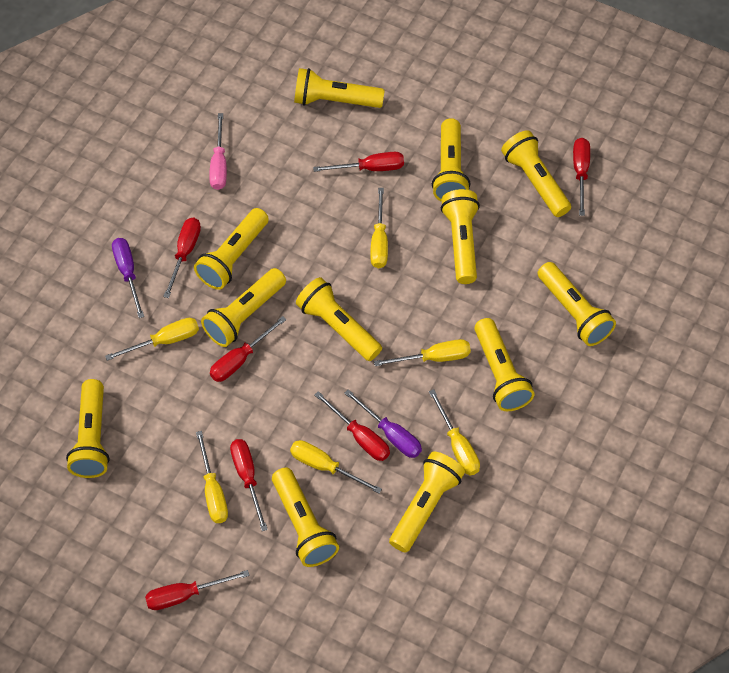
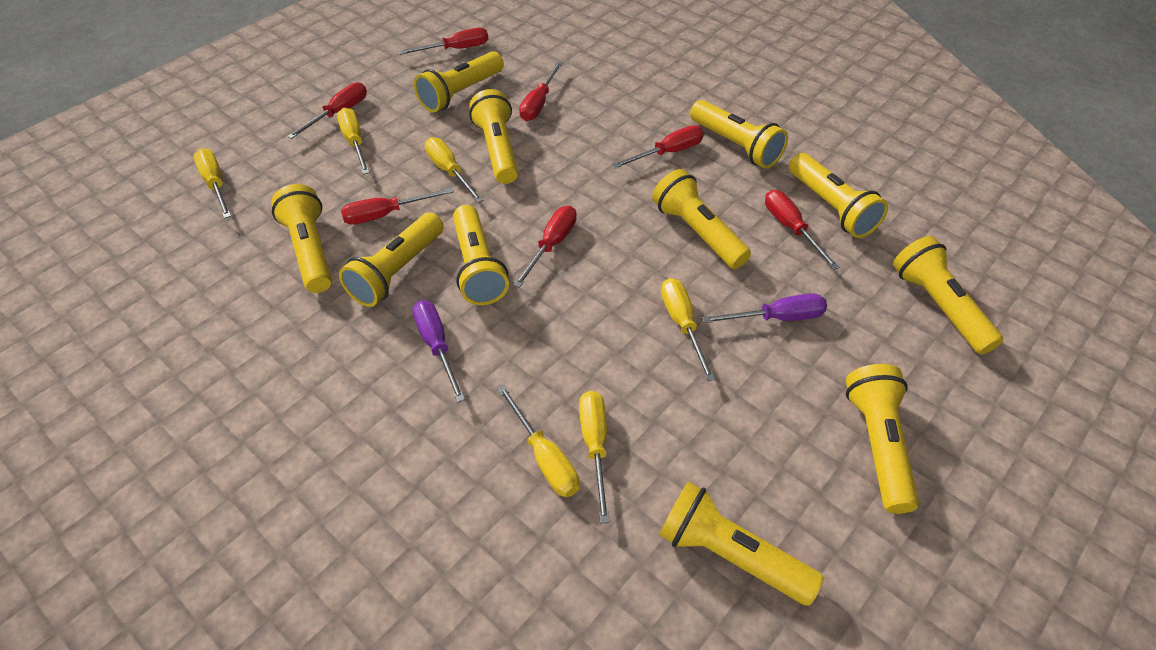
pink screwdriver: [209,113,227,190] = 1 -> none = 0
yellow flashlight: [66,379,109,478] [194,208,269,290] [201,268,286,347] [272,468,339,567] [294,68,385,108] [296,277,382,361] [389,451,465,553] [432,118,471,202] [441,189,480,284] [474,318,535,411] [501,130,571,217] [538,262,616,346] = 12 -> [271,184,332,293] [339,212,444,307] [414,51,504,112] [453,205,509,305] [469,89,518,184] [652,169,751,269] [659,482,824,606] [690,100,788,169] [789,153,888,238] [846,364,919,514] [893,236,1003,355] = 11

